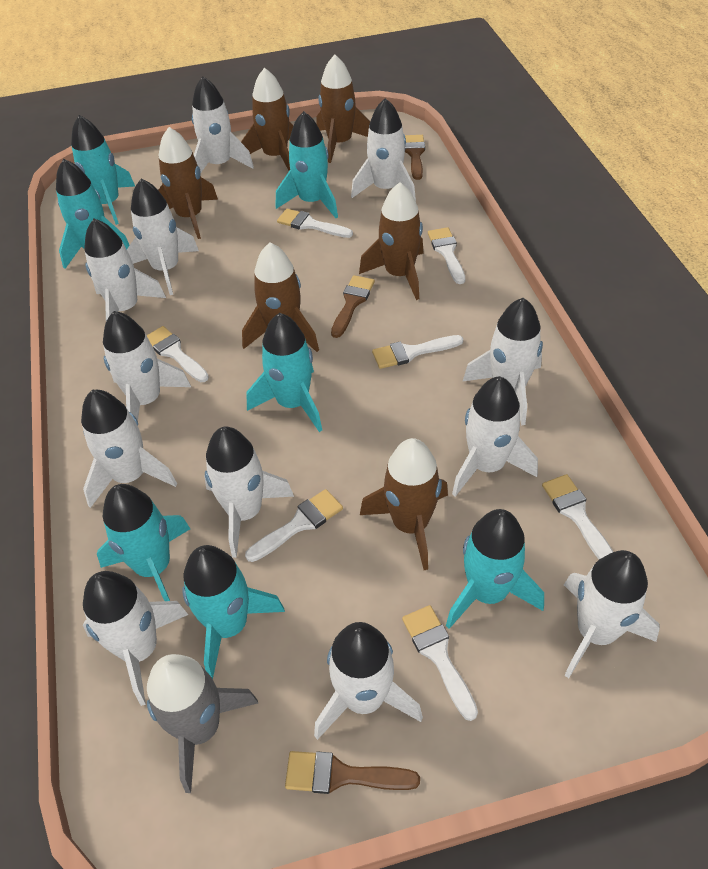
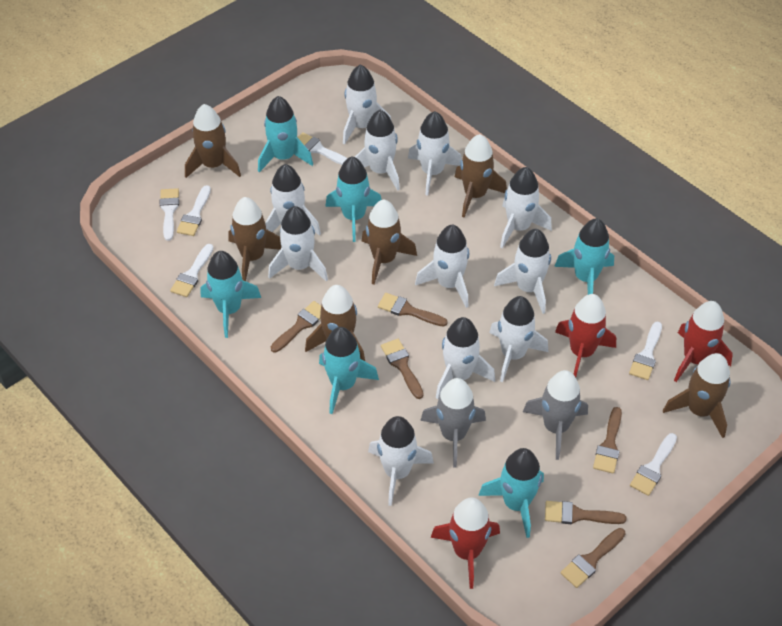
brown brush: [285,751,420,794] [331,275,375,338] [405,135,425,180] = 3 -> [271,301,321,353] [378,293,448,327] [381,339,424,399] [545,501,626,524] [560,528,626,588] [593,407,622,474] = 6
grey rocket: [147,654,258,793] = 1 -> [420,378,486,468] [523,370,588,460] = 2
red rocket: none = 0 -> [430,497,500,589] [555,294,616,377] [674,301,733,382] = 3
turquoise rocket: [56,159,130,269] [71,115,135,225] [97,484,190,601] [182,545,285,679] [247,313,322,432] [276,111,338,218] [446,509,544,629] = 7 -> [200,251,261,338] [258,96,313,172] [319,327,379,414] [325,156,382,242] [478,448,544,538] [554,218,614,295] = 6
white brush: [146,326,209,382] [245,489,343,562] [277,209,353,238] [372,335,463,369] [402,605,478,721] [428,227,465,284] [542,474,613,559] = 7 -> [159,188,179,241] [170,244,213,297] [177,185,211,236] [298,132,348,165] [629,321,662,380] [630,433,677,496] = 6
white rocket: [81,390,177,508] [83,571,188,706] [84,219,166,321] [103,311,191,421] [127,179,199,295] [192,76,254,172] [204,426,294,558] [314,622,423,740] [351,98,416,202] [452,376,538,497] [463,298,543,426] [564,550,660,678] = 12 -> [265,164,321,236] [268,206,328,282] [343,64,391,144] [355,110,400,191] [368,416,434,506] [408,111,462,196] [415,225,469,308] [436,317,495,399] [489,296,548,382] [494,229,551,314] [500,167,552,248] = 11

